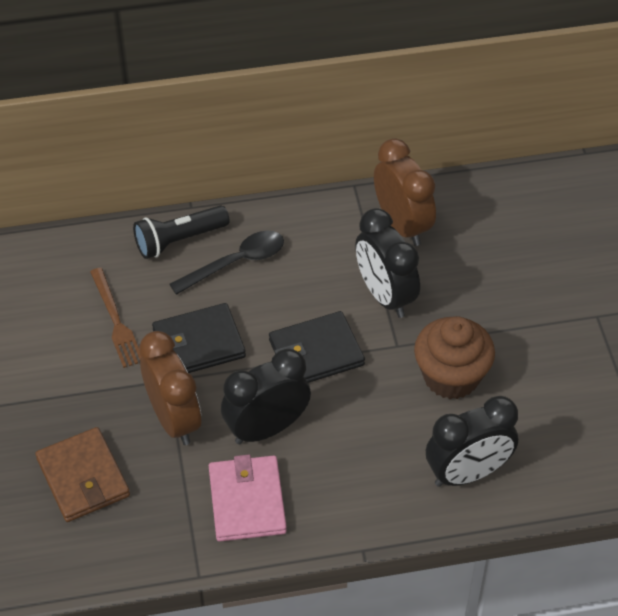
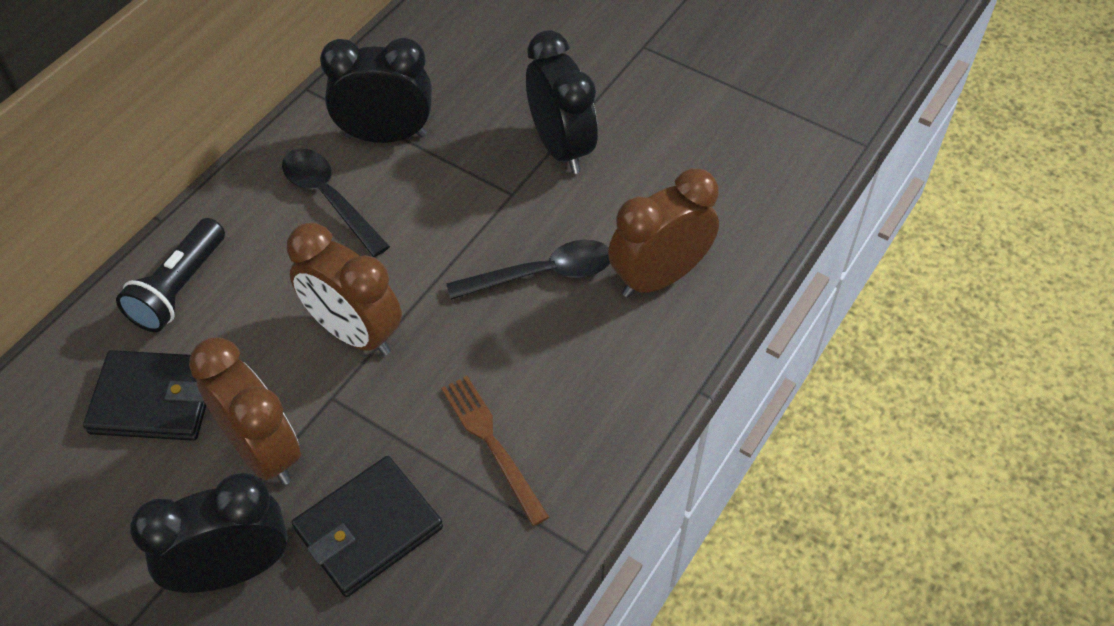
black spoon: [169,231,284,295] = 1 -> [282,148,390,257] [446,240,610,300] = 2
brown clock: [139,331,201,445] [374,138,436,246] = 2 -> [189,337,301,485] [287,223,402,356] [608,168,719,298] = 3
brown cupcake: [414,316,495,399] = 1 -> none = 0
brown wallet: [35,427,130,522] = 1 -> none = 0
pink wallet: [209,454,287,542] = 1 -> none = 0

